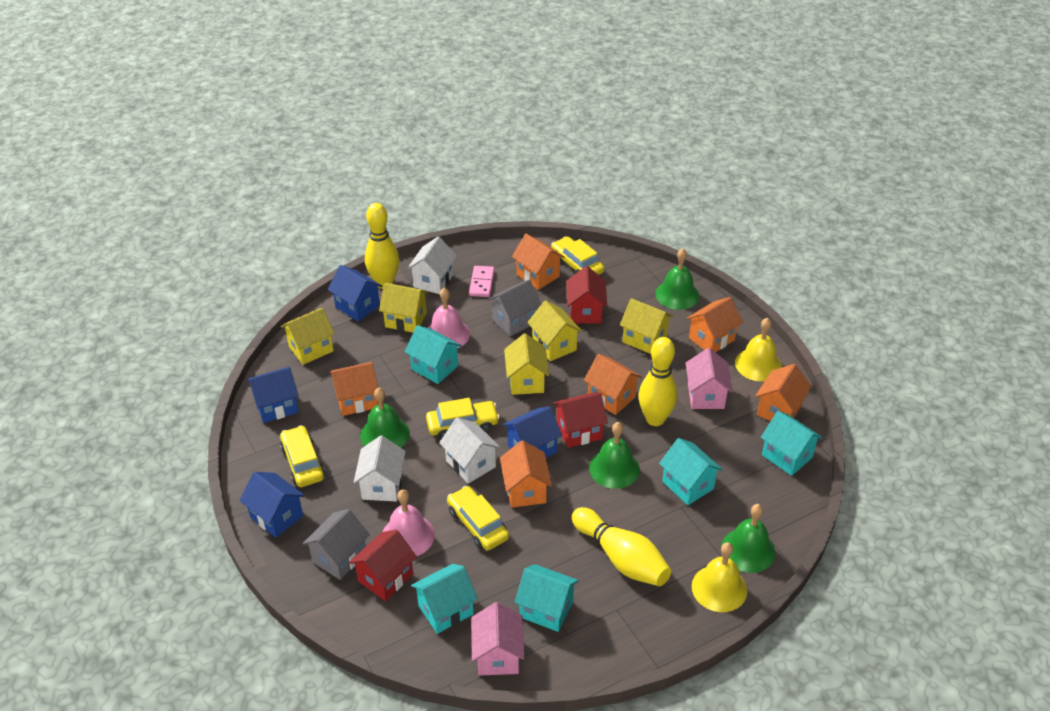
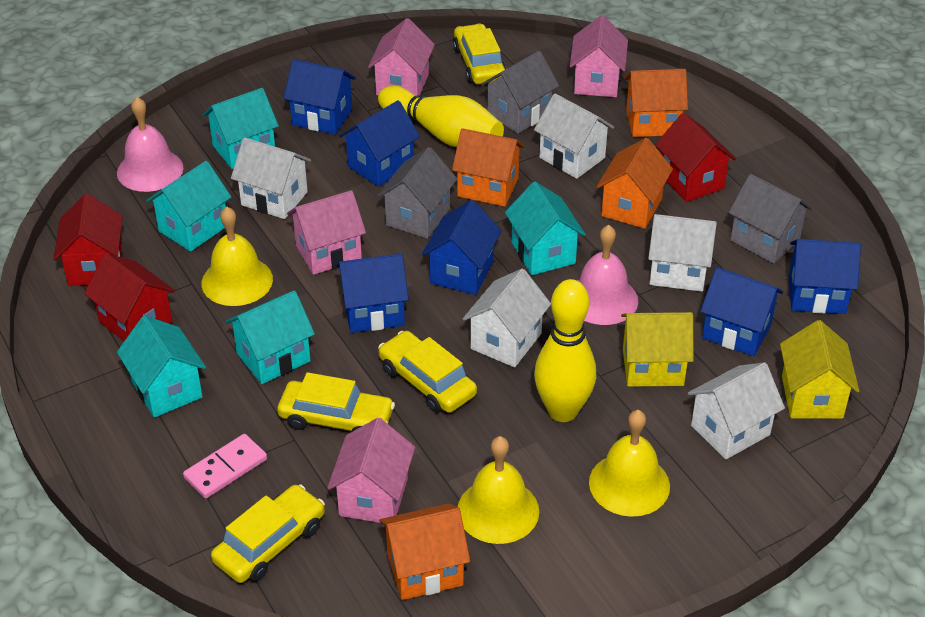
blue house: [239,472,305,538] [247,367,299,423] [328,265,382,322] [503,407,562,458] = 4 -> [283,59,356,135] [337,254,409,333] [339,100,420,187] [422,200,502,295] [700,267,783,356] [789,239,861,314] = 6
green bell: [360,388,410,448] [589,422,640,489] [656,248,699,310] [721,504,775,573] = 4 -> none = 0
grey house: [303,509,370,580] [487,280,541,336] = 2 -> [377,147,457,239] [481,51,559,134] [728,174,813,264] = 3
orange house: [330,362,378,416] [500,440,552,508] [512,234,565,290] [584,354,642,415] [686,297,743,352] [755,364,811,421] = 6 -> [379,503,470,600] [452,128,525,207] [596,138,673,229] [625,69,688,137] = 4
pink house: [471,602,524,676] [686,348,733,409] = 2 -> [287,190,366,275] [327,418,415,523] [368,18,435,96] [570,15,628,97] = 4
white house: [353,435,406,501] [407,237,457,294] [439,417,501,484] = 3 -> [231,137,311,219] [463,269,551,368] [534,93,614,179] [648,214,717,292] [688,362,785,459] = 5
yellow bell: [692,542,747,612] [735,318,782,382] = 2 -> [202,207,273,306] [458,436,539,544] [589,410,670,517] = 3
yellow bowling pin: [365,203,399,289] [572,507,671,586] [639,337,678,426] = 3 -> [378,86,504,147] [534,279,596,422] = 2
yellow house: [281,307,335,365] [379,283,429,333] [504,333,549,395] [527,300,582,361] [620,298,673,354] = 5 -> [621,312,694,387] [780,320,859,419] = 2

